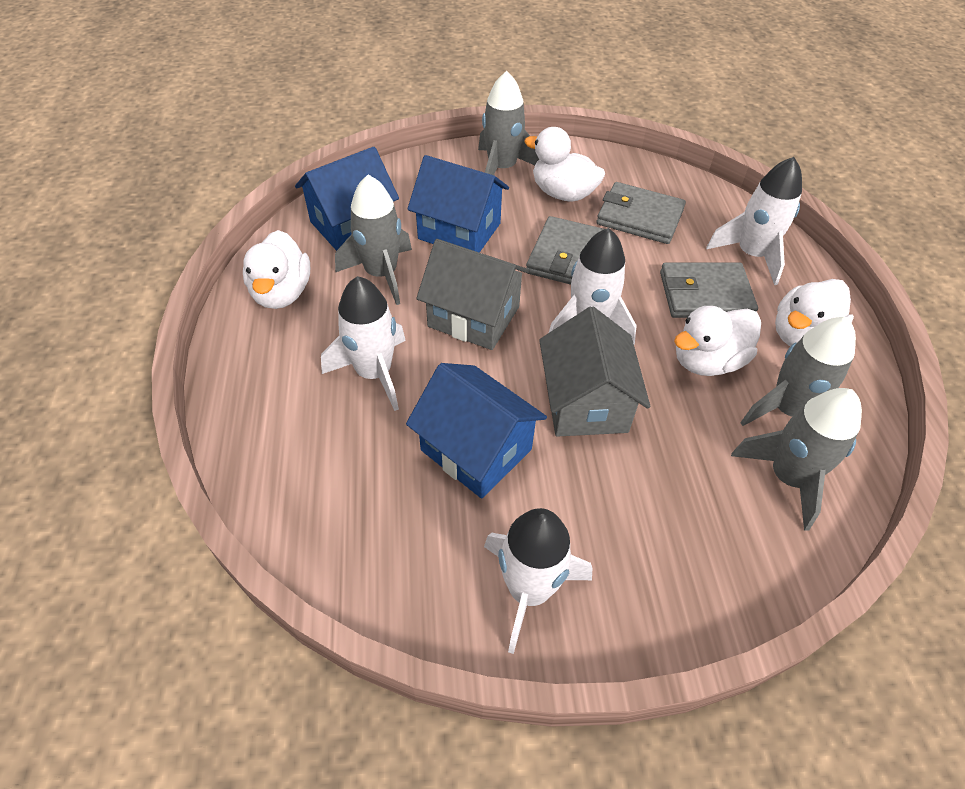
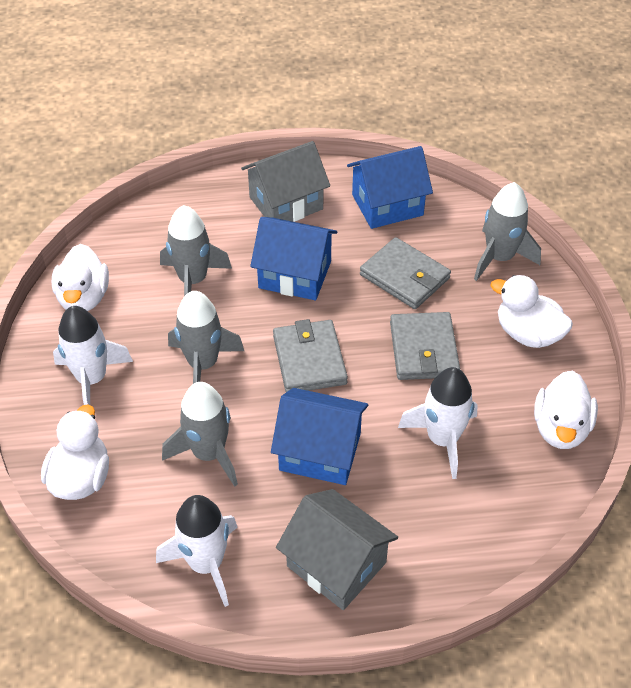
white rocket: [321,276,406,411] [484,508,592,654] [549,228,637,345] [706,157,802,285] = 4 -> [53,306,133,405] [156,495,238,607] [398,367,478,479] = 3

